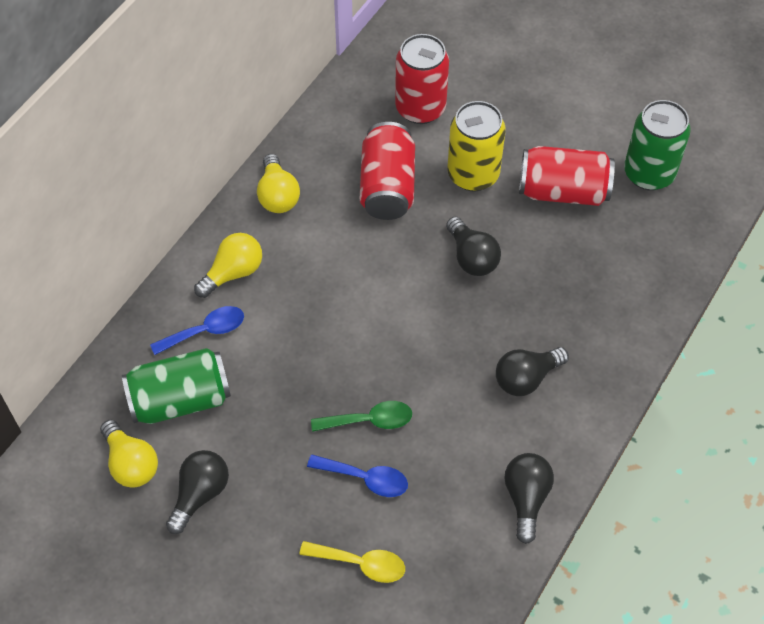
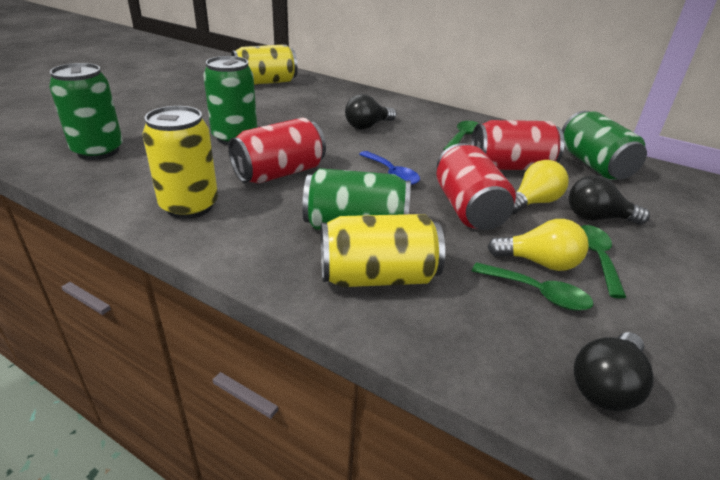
black light bulb: [166,450,229,534] [446,216,501,276] [496,347,569,396] [504,453,554,544] = 4 -> [345,94,396,129] [569,175,650,225] [574,332,654,412] = 3
blue spoon: [150,306,244,355] [307,455,408,497] = 2 -> [359,151,420,185] = 1
green can: [122,348,231,424] [624,100,691,190] = 2 -> [49,63,123,160] [203,56,257,145] [302,168,411,230] [562,111,647,180] = 4
green spoon: [311,401,412,432] = 1 -> [443,121,479,151] [472,262,593,311] [580,225,626,298] = 3
yellow can: [447,101,506,191] = 1 -> [143,106,218,219] [232,44,298,85] [321,214,445,287] = 3
yellow light bulb: [100,420,158,488] [194,233,262,298] [257,154,300,213] = 3 -> [488,219,588,271] [512,160,569,214] = 2
yellow spoon: [299,541,405,583] = 1 -> none = 0

